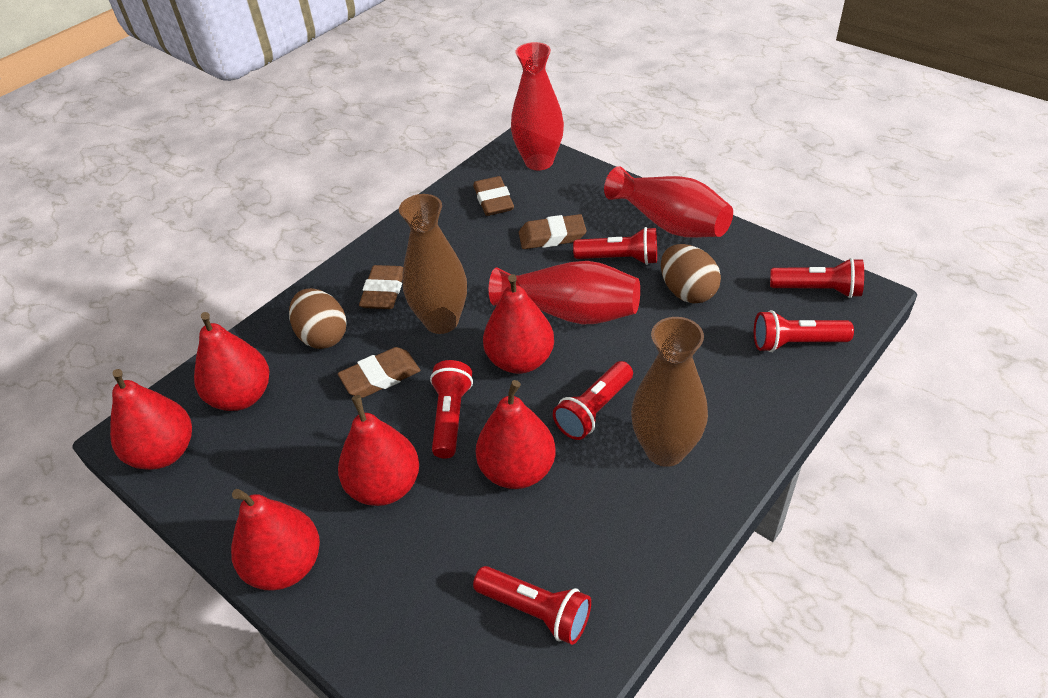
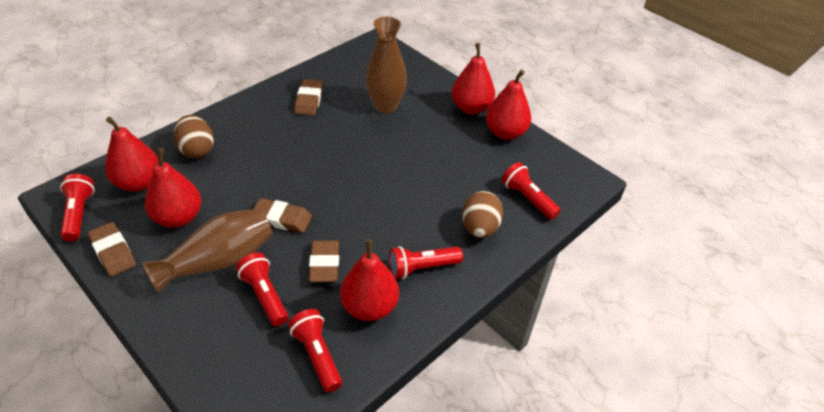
red flashlight: [430,360,473,459] [473,566,591,645] [553,361,633,440] [573,227,657,265] [754,310,854,352] [770,258,864,298] = 6 -> [60,174,95,242] [236,253,288,326] [288,309,342,392] [389,246,463,279] [502,162,561,220] = 5
red pear: [110,369,192,470] [194,312,269,411] [231,489,320,591] [338,395,419,506] [476,380,555,489] [483,274,554,374] = 6 -> [105,117,159,192] [145,148,201,228] [340,239,399,321] [452,43,495,114] [486,70,532,140] = 5
red vase: [489,261,640,325] [511,42,564,170] [604,166,733,238] = 3 -> none = 0

